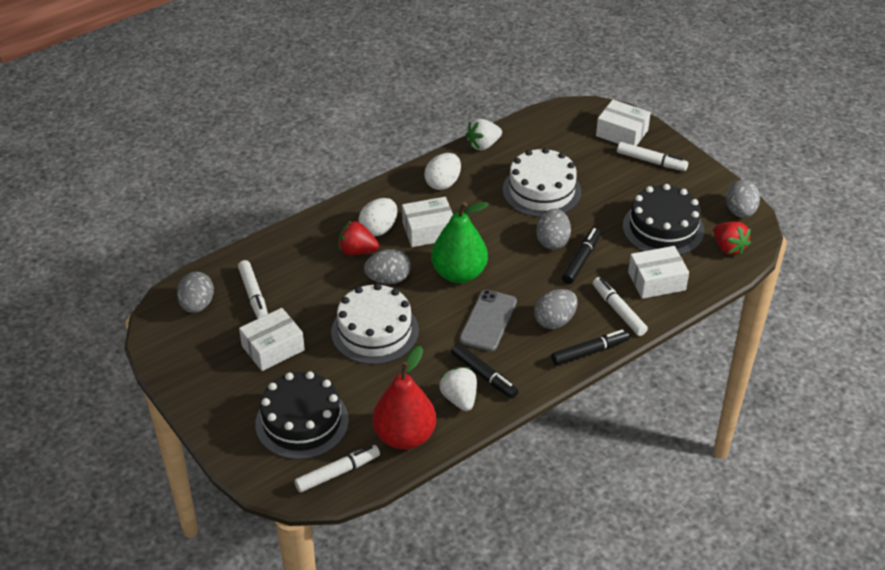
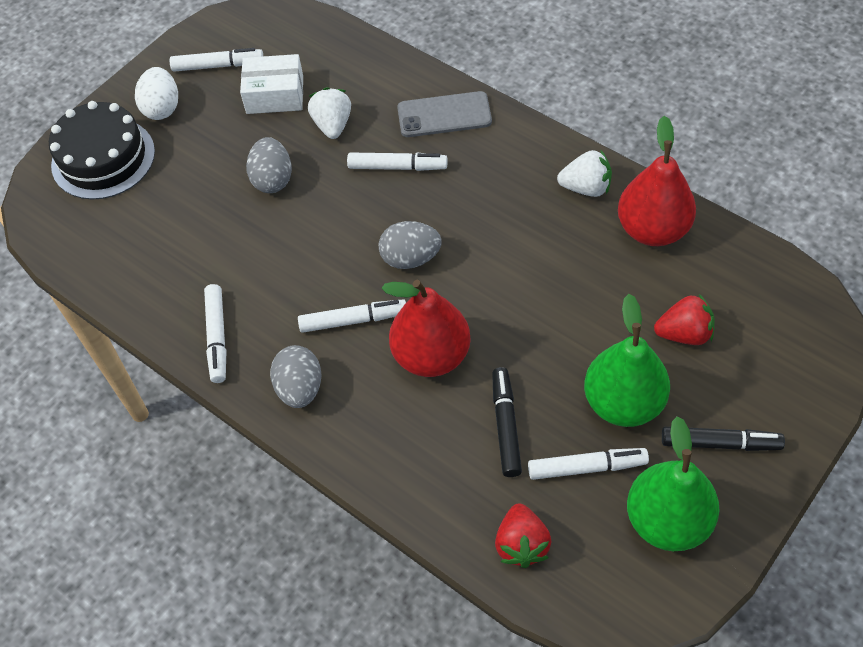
black cake: [255,371,349,460] [623,184,704,255] = 2 -> [49,101,155,200] = 1
black marker: [451,343,519,399] [551,329,630,366] [562,228,601,284] = 3 -> [492,367,522,477] [662,427,785,451] = 2
green pear: [431,202,489,283] = 1 -> [584,294,670,427] [627,416,720,551] = 2
grey egg: [177,272,214,313] [364,249,411,284] [534,289,578,329] [536,209,571,250] [726,180,760,218] = 5 -> [246,137,292,193] [270,345,322,408] [379,221,442,269] = 3
red pear: [373,346,436,450] = 1 -> [381,280,471,377] [618,116,696,246] = 2
white box: [239,308,305,371] [402,197,453,247] [596,100,651,146] [628,246,689,299] = 4 -> [240,54,303,114] = 1
white cake: [331,283,419,364] [503,148,581,217] = 2 -> none = 0
white egg: [358,198,397,236] [424,153,461,190] = 2 -> [135,67,178,120] = 1
white marker: [238,260,268,319] [294,445,380,493] [593,277,648,336] [617,142,688,171] = 4 -> [170,48,263,72] [204,284,226,383] [298,299,406,333] [347,153,447,171] [528,448,649,480] = 5

